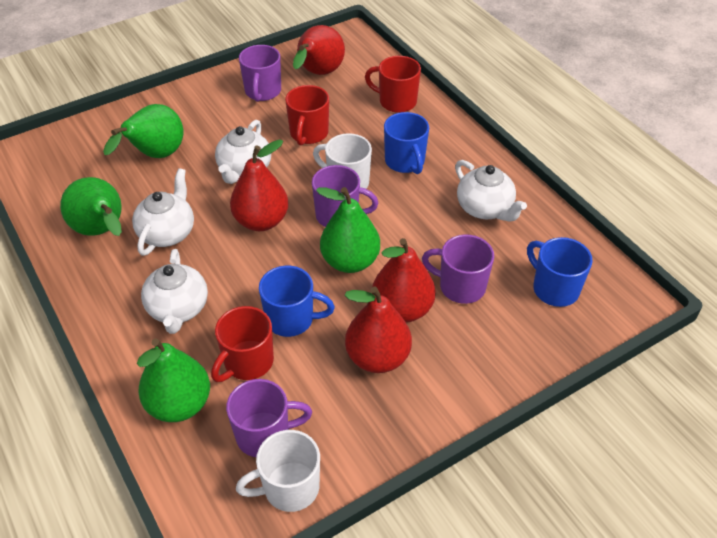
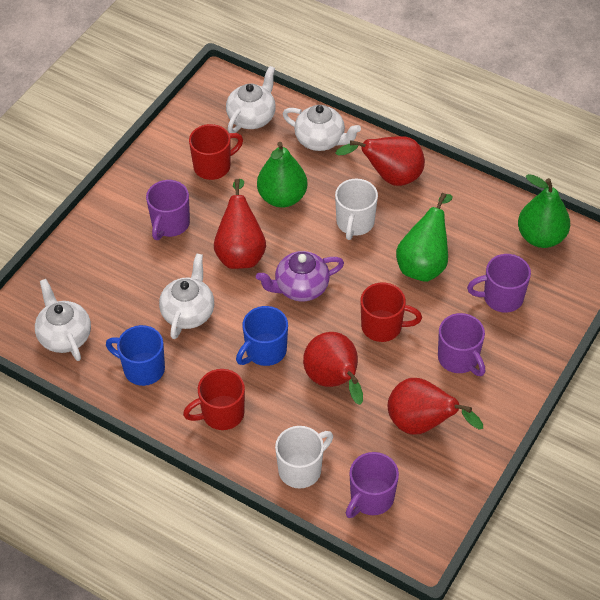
blue mug: [259,266,335,337] [384,112,429,174] [527,237,593,307] = 3 -> [106,325,165,386] [236,306,288,366] = 2
green pear: [60,177,122,236] [103,104,184,158] [137,338,210,422] [316,187,380,273] = 4 -> [257,142,307,208] [396,193,453,282] [518,174,570,248] = 3
purple teapot: none = 0 -> [256,251,344,302] = 1

